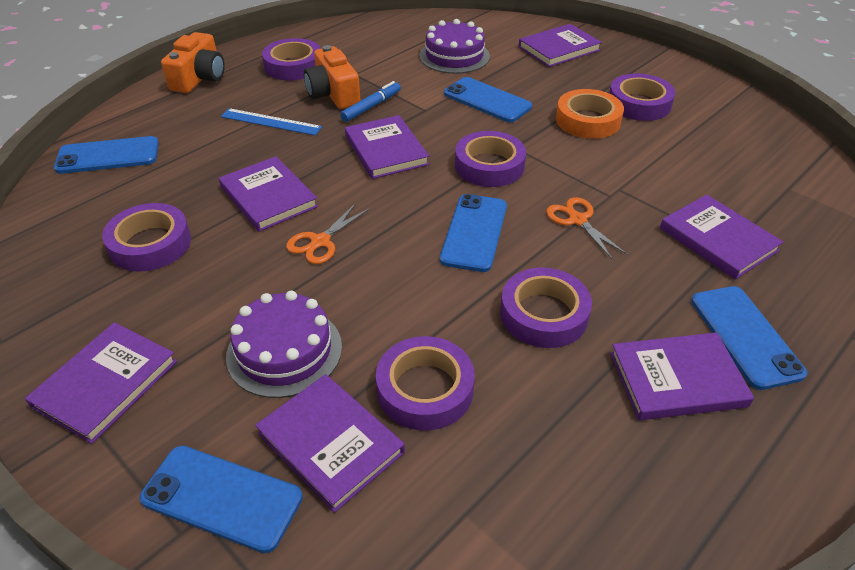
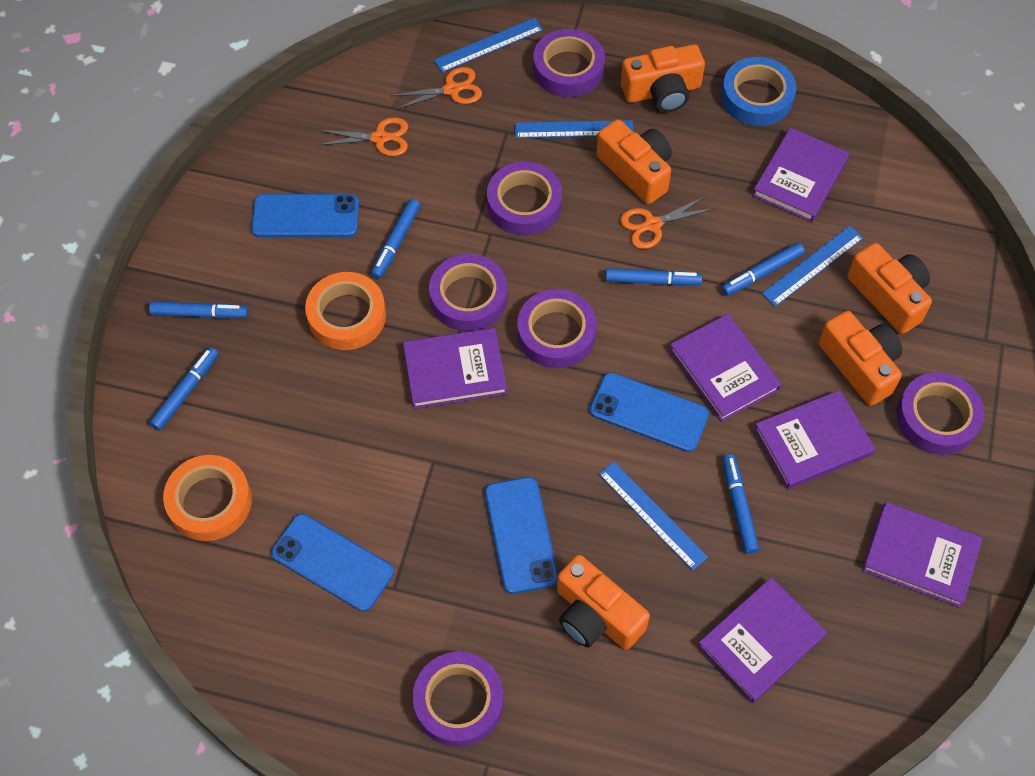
blue marker: [340,81,401,122] = 1 -> [149,302,248,319] [149,347,218,431] [371,199,420,279] [605,268,702,286] [722,243,805,296] [722,454,759,553] = 6
blue phone: [54,136,159,174] [139,446,303,553] [440,194,507,272] [444,77,532,122] [691,286,807,390] = 5 -> [251,194,359,237] [271,514,394,612] [485,477,558,594] [590,372,709,452] = 4
blue ruler: [221,108,322,135] = 1 -> [434,18,543,73] [515,120,634,138] [599,462,708,570] [762,226,863,307] = 4
blue tape: none = 0 -> [721,57,796,126] = 1
orange camera: [161,32,225,93] [304,45,361,109] = 2 -> [557,555,650,650] [596,119,672,204] [621,44,705,112] [819,311,902,406] [847,243,932,334] = 5
orange scissors: [286,203,370,264] [546,197,628,260] = 2 -> [318,117,408,156] [391,67,482,110] [620,196,713,249] = 3
orange tape: [556,89,624,139] = 1 -> [163,455,252,541] [305,272,386,350] = 2
purple book: [25,322,177,444] [219,156,318,232] [255,374,405,513] [345,115,429,179] [519,24,602,67] [610,332,754,420] [660,194,783,280] = 7 -> [403,328,507,409] [669,314,782,422] [697,577,827,703] [752,127,849,222] [754,390,875,489] [862,502,983,608] = 6
purple cake: [226,291,342,398] [419,19,490,74] = 2 -> none = 0

